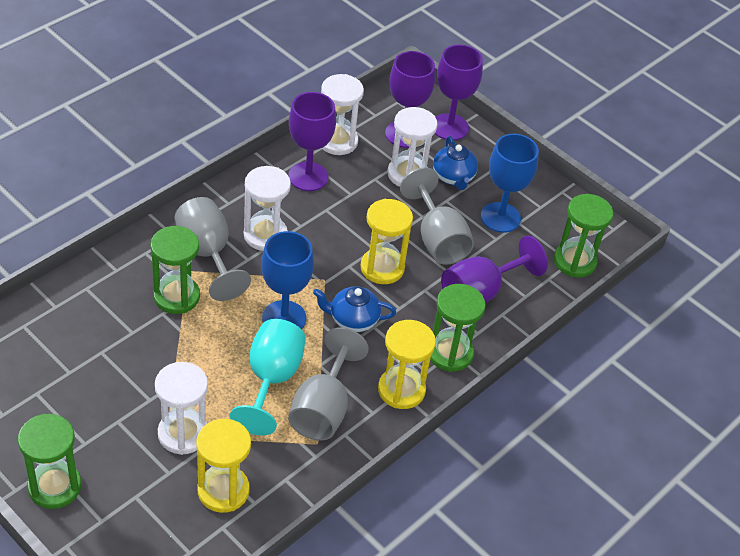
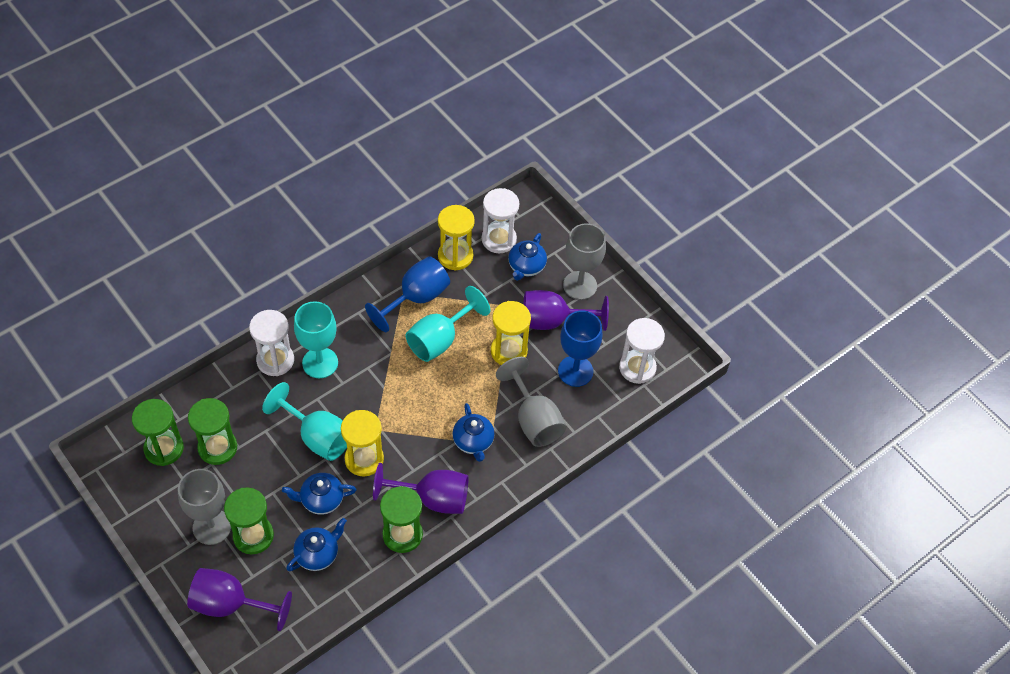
blue teapot: [313,286,396,332] [433,136,478,190] = 2 -> [282,473,356,515] [286,518,347,571] [453,403,495,462] [508,233,547,281] = 4
purple goblet: [288,92,336,191] [385,51,435,148] [435,45,483,140] [441,236,548,303] = 4 -> [187,568,292,631] [373,463,469,514] [523,290,609,331] = 3
turquoise goblet: [230,319,306,435] = 1 -> [262,382,347,461] [294,301,338,378] [406,286,491,362] = 3
white hourglass: [155,362,208,455] [244,166,291,251] [321,74,364,155] [387,107,437,187] = 4 -> [249,310,294,376] [482,188,519,253] [619,318,665,384] = 3

